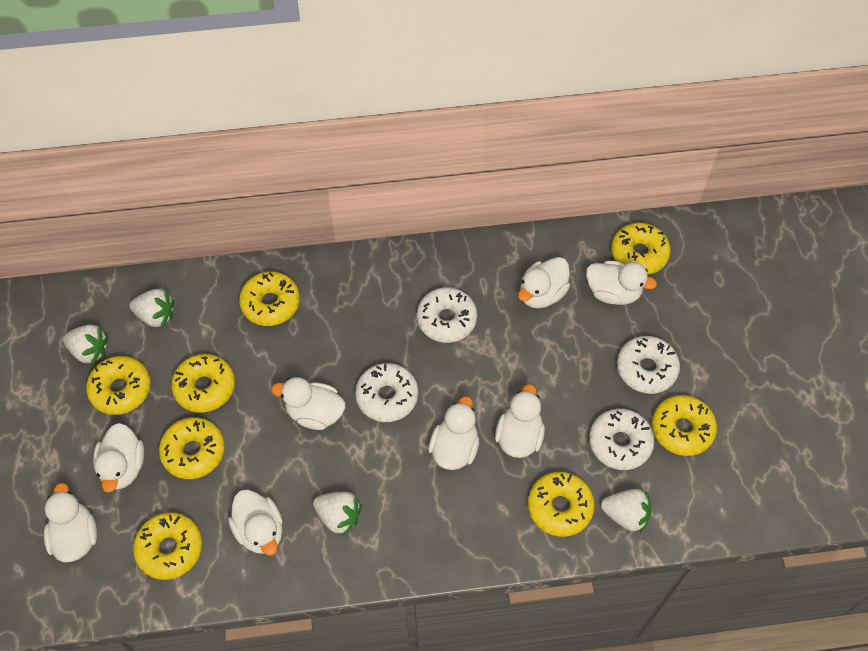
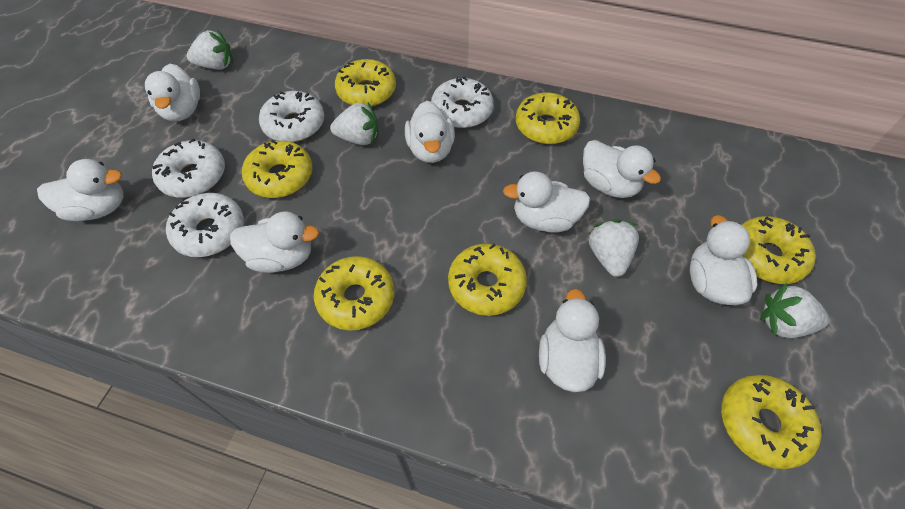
yellow donut: [86,356,151,415] [133,512,202,580] [159,417,225,479] [171,354,235,413] [239,271,300,326] [528,472,595,537] [611,223,671,275] [652,395,717,456] = 8 -> [242,140,313,198] [314,256,394,331] [335,59,396,107] [448,243,527,316] [516,92,580,144] [721,375,822,469] [741,216,816,284] = 7

